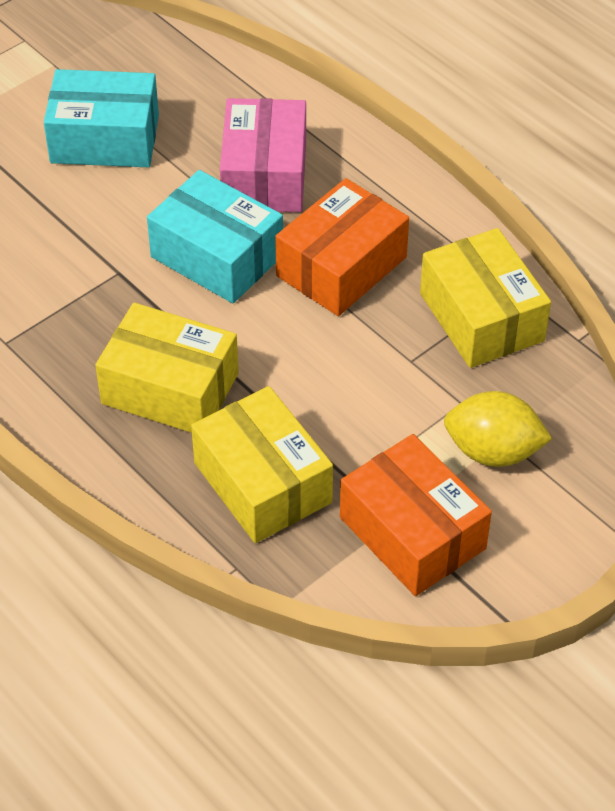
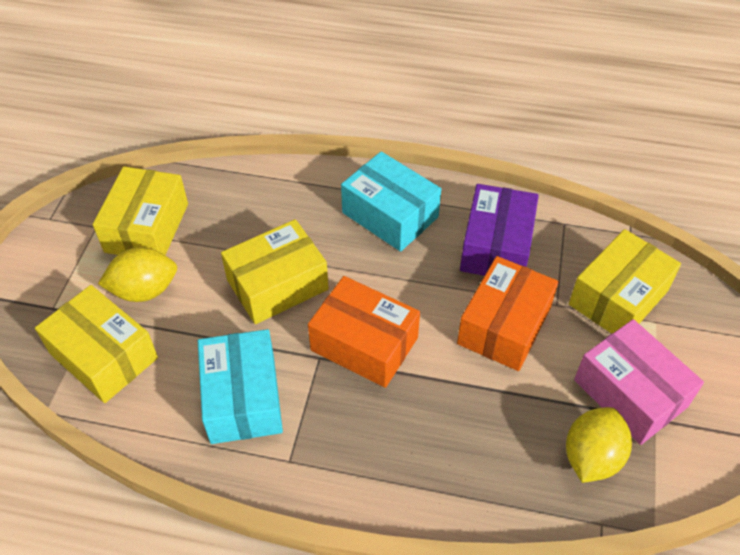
purple box: none = 0 -> [460,184,539,276] = 1
yellow box: [95,303,239,433] [191,386,333,543] [420,228,551,368] = 3 -> [35,285,158,403] [93,166,188,255] [221,219,329,324] [569,229,681,334] = 4
yellow lemon: [444,391,552,467] = 1 -> [98,247,177,302] [566,407,632,483] = 2

